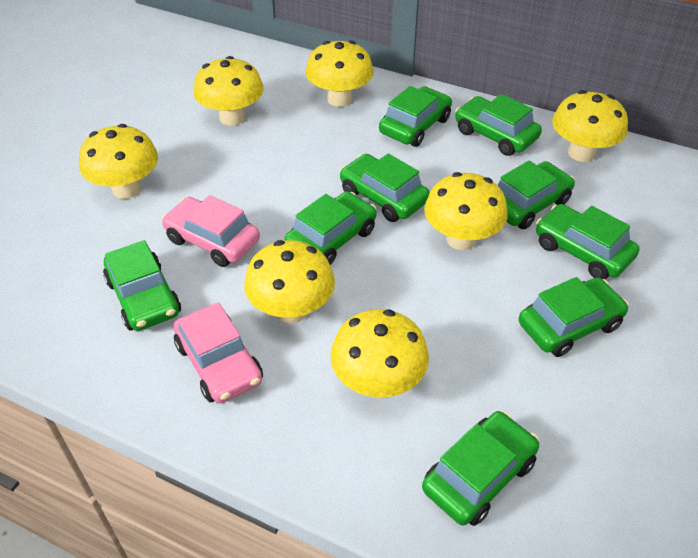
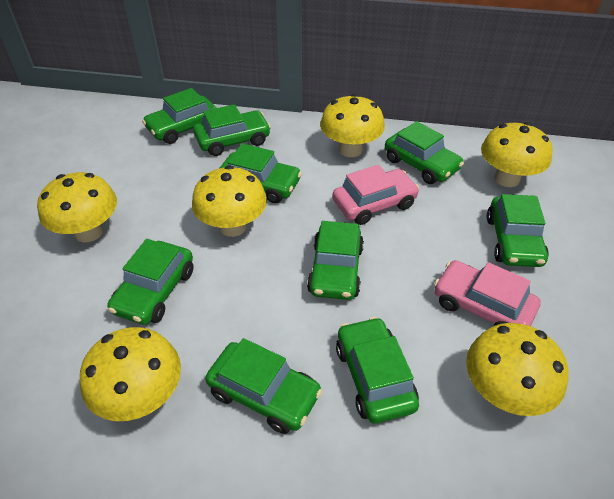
yellow mushroom: [79,124,158,199] [193,56,264,126] [244,240,335,323] [306,41,374,107] [330,309,429,398] [424,172,508,250] [552,90,628,162] = 7 -> [37,172,117,242] [80,327,181,421] [192,165,267,237] [320,94,385,157] [466,323,568,416] [481,122,552,187] = 6

